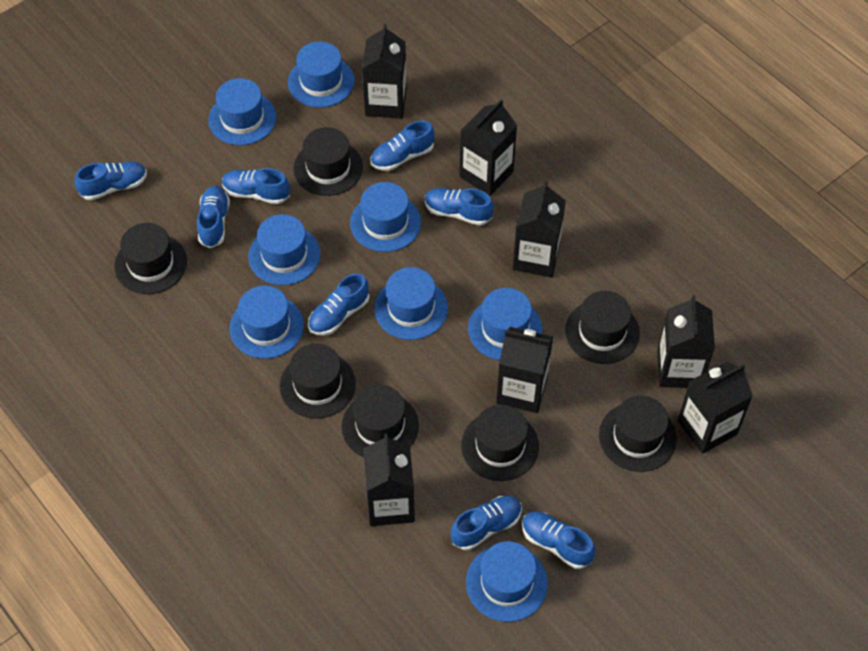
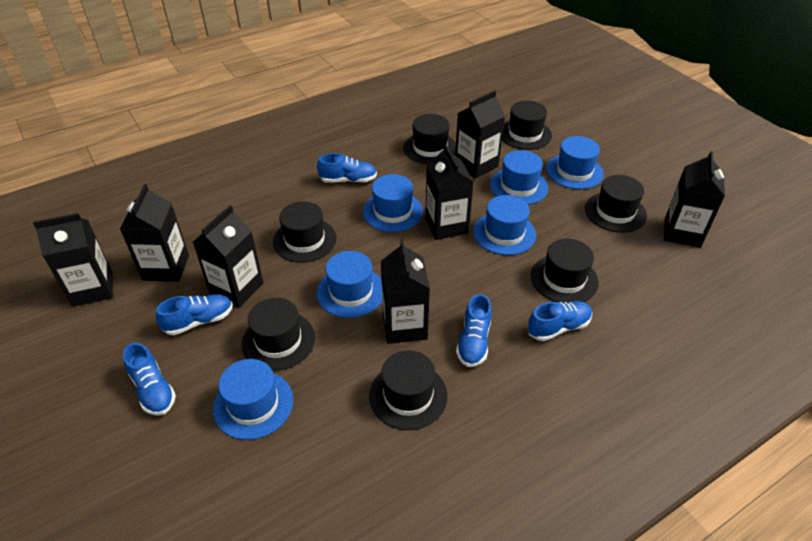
blue hat: [208,78,276,145] [229,286,304,359] [248,214,320,285] [288,41,355,108] [350,182,421,252] [374,267,448,340] [466,541,548,622] [468,288,542,361] = 8 -> [213,359,293,440] [317,251,382,318] [363,174,423,232] [473,195,536,255] [490,150,548,205] [546,136,604,189] = 6
blue shoe: [75,161,147,200] [197,186,230,248] [222,168,290,204] [308,273,369,335] [371,120,435,171] [425,188,494,225] [451,496,522,550] [522,511,595,569] = 8 -> [123,343,176,416] [156,294,233,335] [317,153,377,183] [456,294,492,367] [528,301,592,341] = 5

